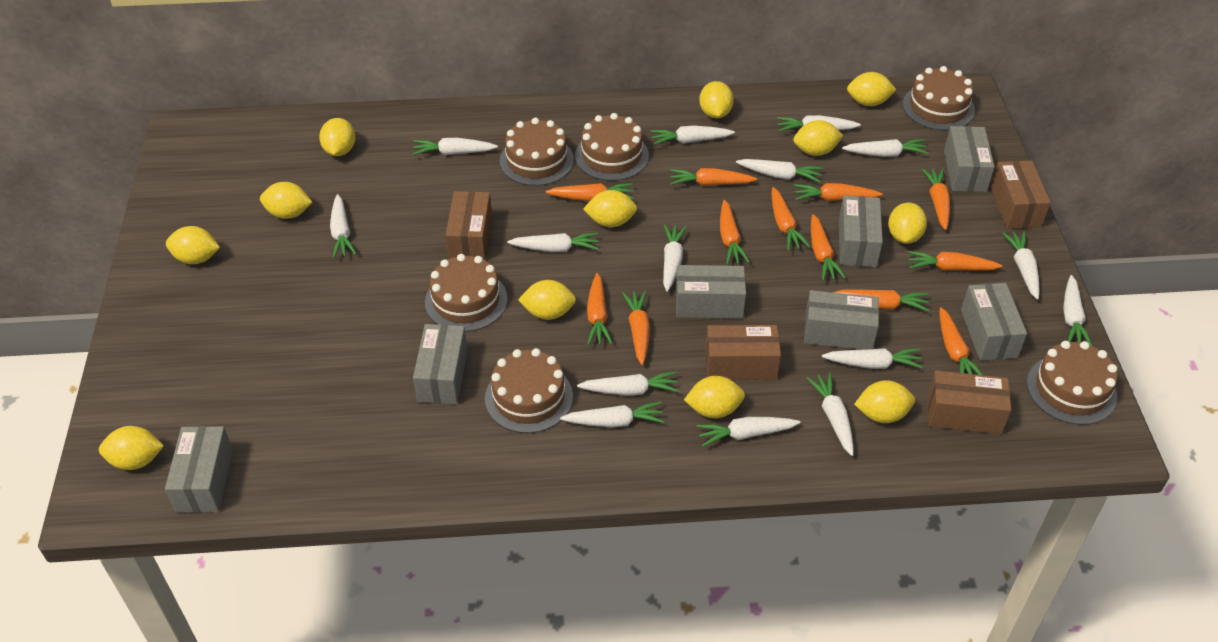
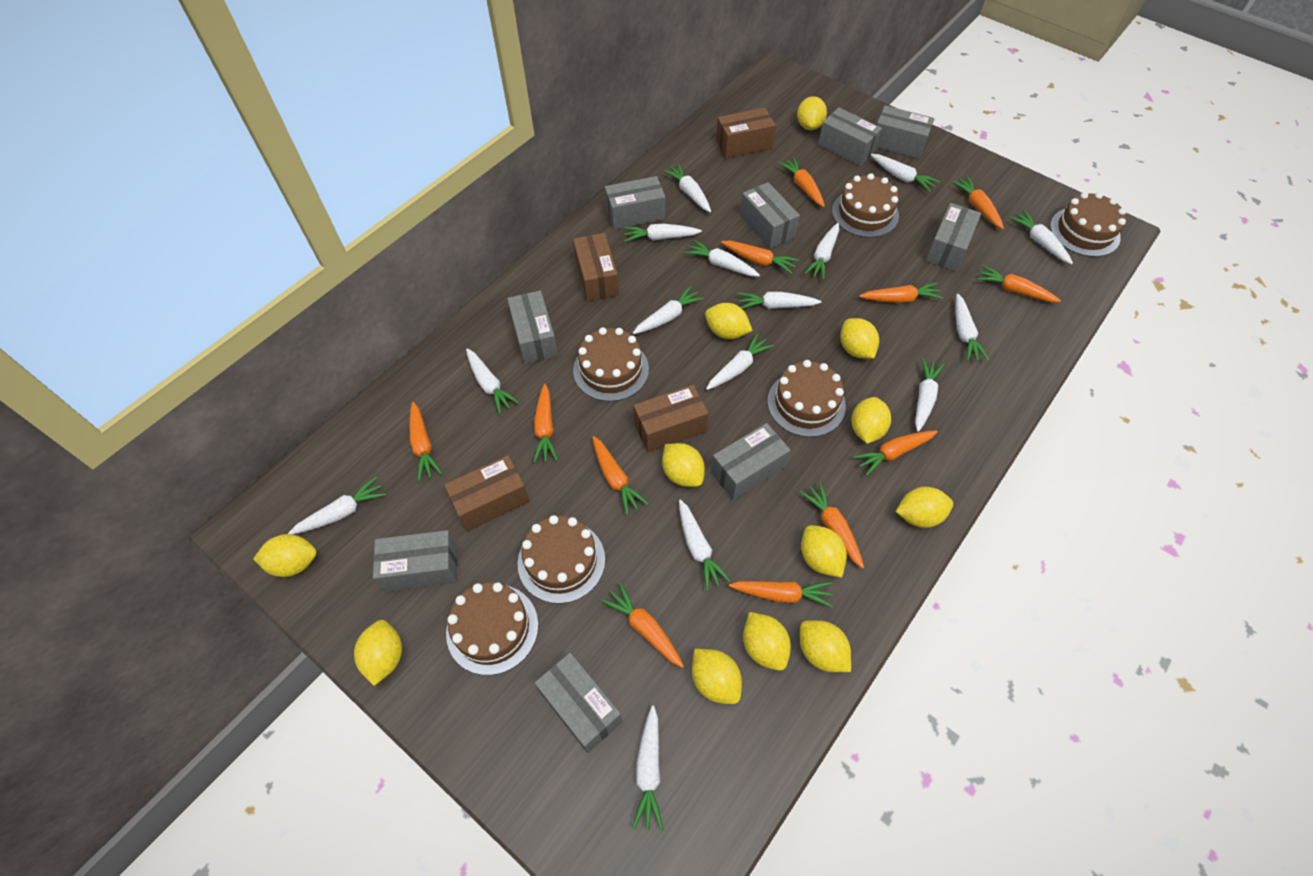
grey box: [165,426,233,513] [413,324,468,404] [676,265,746,319] [804,290,879,350] [839,195,883,267] [944,126,995,192] [961,283,1027,361] = 7 -> [373,530,457,592] [507,290,558,364] [535,653,622,753] [605,176,666,230] [711,423,791,500] [740,182,800,249] [818,107,882,166] [877,105,934,159] [925,203,981,271] = 9

